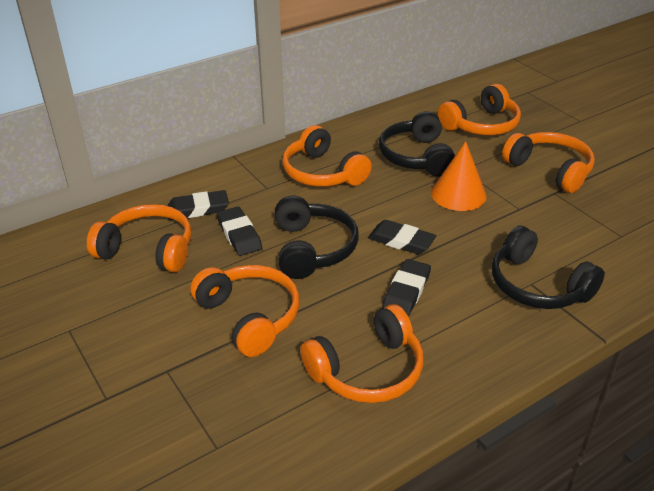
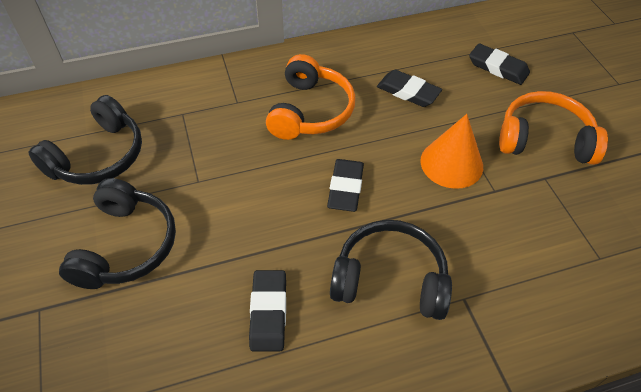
orange headphones: [87,204,191,272] [190,265,300,357] [283,125,372,187] [301,304,424,403] [438,84,521,135] [502,132,595,193] = 6 -> [266,54,355,140] [499,91,608,165] = 2

